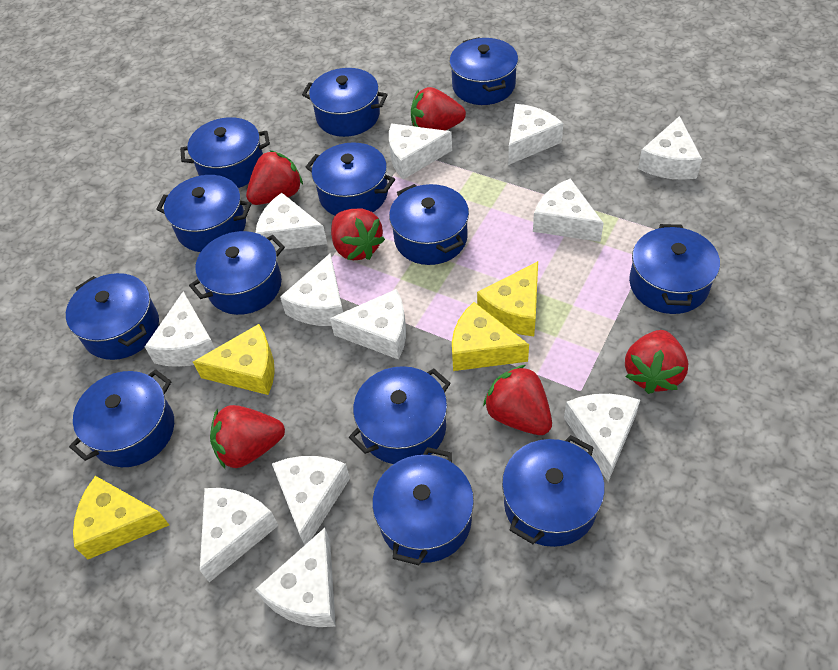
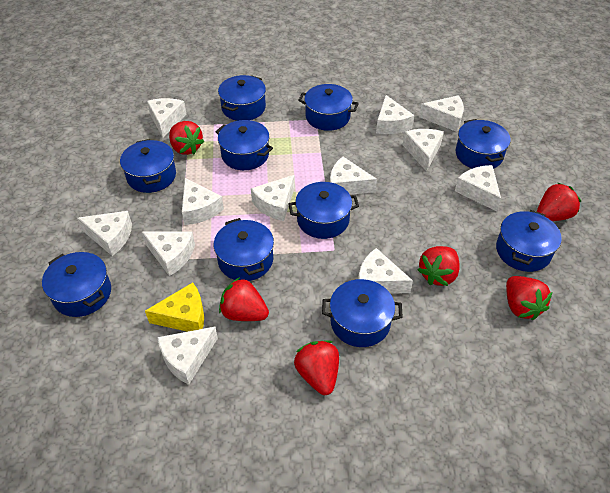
blue pot: [66,273,159,360] [69,369,174,467] [156,175,251,252] [180,117,270,188] [189,231,285,315] [302,68,388,137] [306,142,395,215] [349,366,450,464] [372,447,474,565] [389,184,469,265] [449,37,518,105] [502,435,605,547] [629,224,720,314] = 13 -> [42,252,111,317] [120,139,176,193] [214,218,274,281] [215,120,273,170] [218,75,266,121] [288,182,359,239] [298,84,359,131] [322,279,403,347] [456,119,511,169] [496,210,562,272] = 10
yellow cheese: [73,476,169,559] [193,324,275,395] [452,302,529,371] [477,261,538,336] = 4 -> [145,283,204,332] = 1

